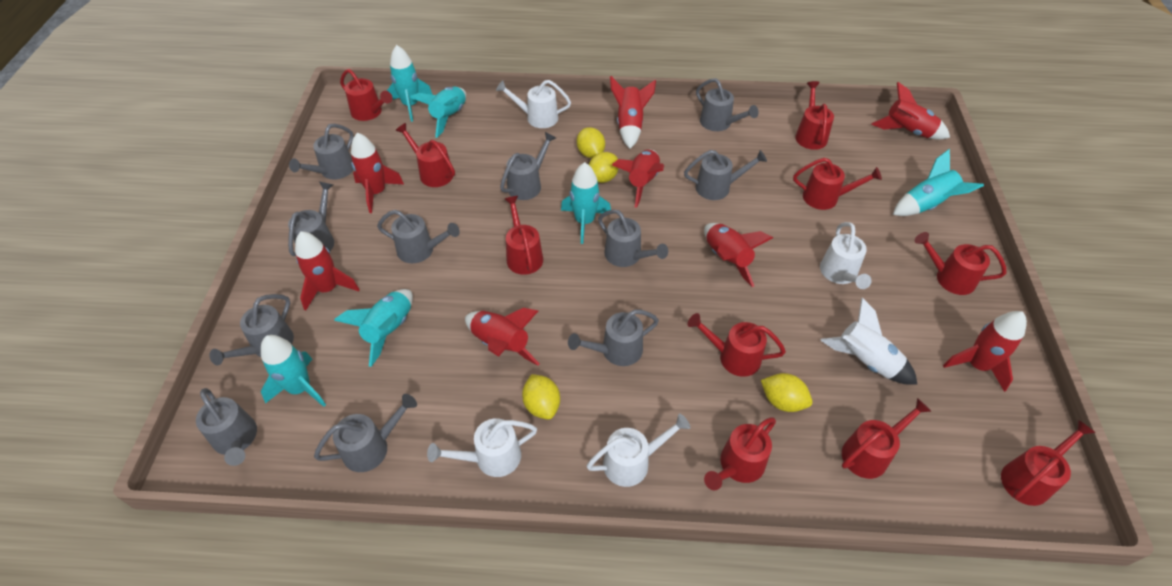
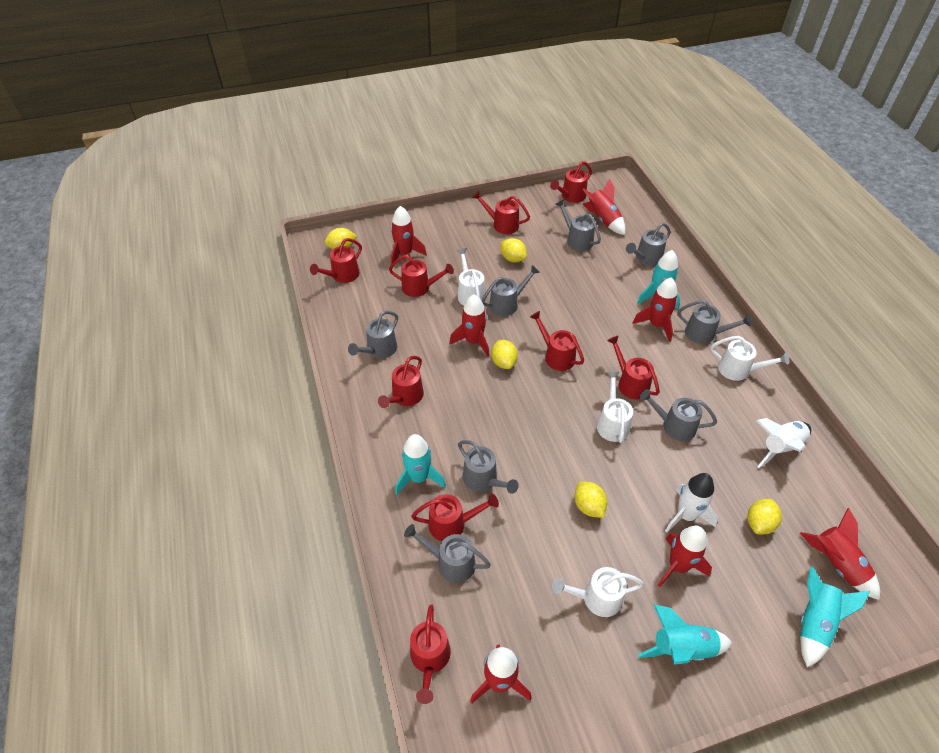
grey watering can: [196,388,257,466] [209,294,294,365] [288,182,334,256] [289,124,354,179] [314,394,417,472] [377,210,460,263] [500,132,556,200] [568,309,659,366] [598,209,668,267] [684,150,767,200] [696,78,759,131] = 11 -> [348,311,398,358] [404,524,491,583] [458,440,519,494] [481,265,540,316] [556,199,601,251] [626,223,671,266] [639,389,717,441] [677,300,752,344] = 8
red rocket: [295,231,360,311] [351,133,404,213] [465,308,540,366] [610,76,656,149] [612,150,664,208] [704,223,773,287] [871,82,950,140] [943,311,1027,392] = 8 -> [391,206,427,264] [449,294,489,357] [470,645,532,704] [582,178,625,235] [633,277,678,342] [658,526,712,587] [800,508,880,600] = 7
red watering can: [340,69,392,121] [395,123,455,187] [505,196,543,275] [688,313,786,377] [704,418,776,490] [793,158,882,210] [795,81,834,150] [842,398,932,479] [915,232,1006,295] [1001,420,1095,506] = 10 -> [310,238,362,283] [378,356,424,408] [389,255,454,297] [410,604,451,704] [411,494,499,541] [472,191,530,234] [530,311,584,371] [550,161,592,203] [607,336,660,400] = 9
turquoise rocket: [261,335,326,407] [334,289,413,367] [387,45,433,122] [410,87,466,138] [561,162,611,244] [893,149,984,216] = 6 -> [395,434,446,495] [637,250,680,309] [638,604,732,665] [800,566,870,667] = 4
white rocket: [820,298,917,385] = 1 -> [665,473,718,533] [756,418,811,468] = 2
yellow lemon: [522,374,560,419] [577,127,605,158] [589,152,619,183] [761,373,812,412] = 4 -> [325,228,357,249] [491,340,518,369] [501,238,527,262] [574,481,607,518] [747,499,782,535] = 5

